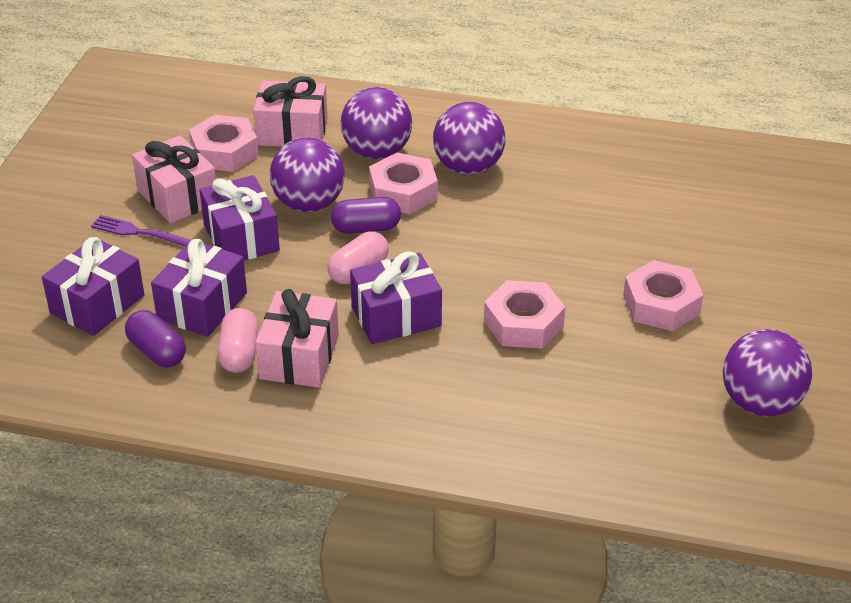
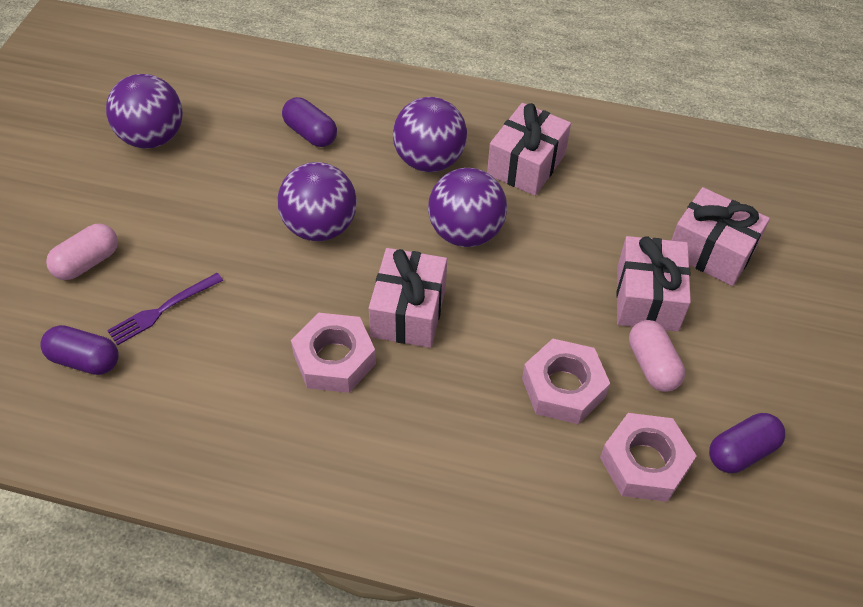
pink gift: [132,135,216,223] [253,76,328,147] [255,289,339,388] = 3 -> [369,248,447,348] [487,103,571,196] [616,236,691,332] [671,187,770,286] = 4
pink nut: [189,115,259,172] [369,152,438,214] [484,280,565,349] [623,260,703,331] = 4 -> [291,313,376,393] [522,339,610,424] [600,413,697,502] = 3
purple capsule: [125,310,186,367] [331,197,401,234] = 2 -> [40,325,119,375] [282,97,337,147] [709,413,785,473] = 3
purple gift: [42,237,145,336] [151,239,247,337] [200,175,280,260] [350,251,442,344] = 4 -> none = 0

